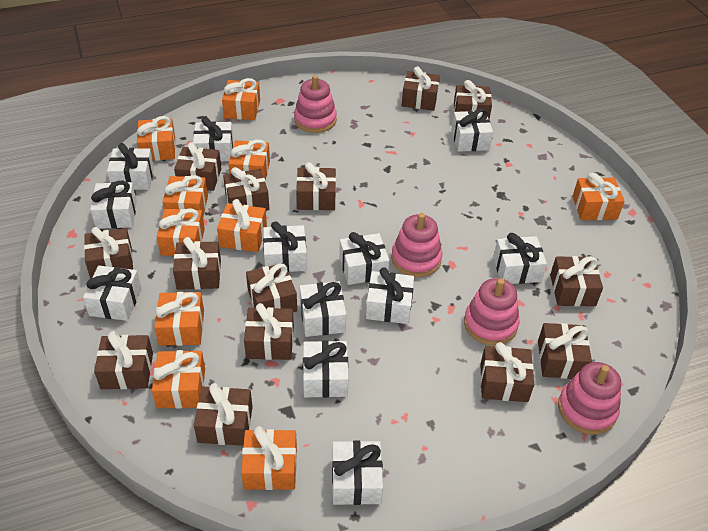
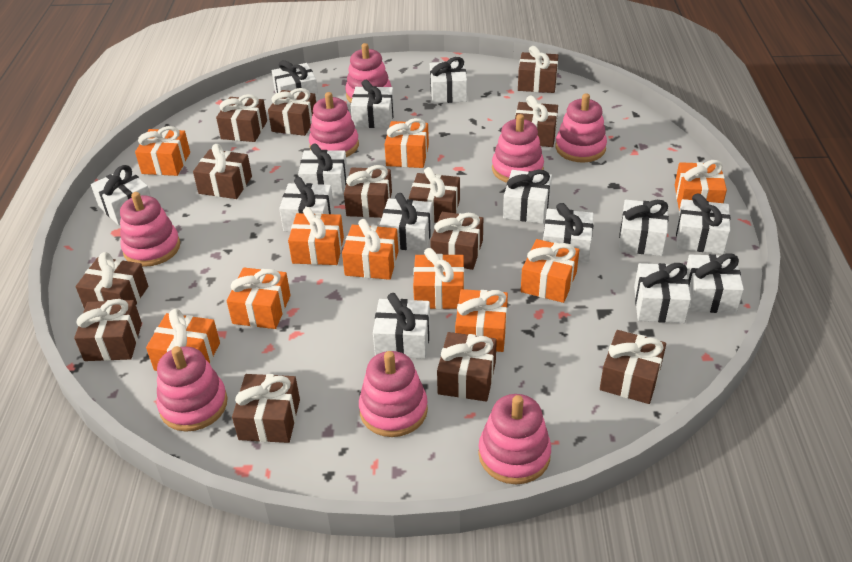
brown gift: [84,227,133,279] [94,331,153,389] [173,237,221,290] [174,142,221,191] [194,383,253,446] [223,167,269,211] [244,303,294,360] [246,263,297,312] [296,162,336,210] [402,66,440,111] [454,80,492,119] [480,342,534,402] [538,323,592,379] [550,256,603,306] = 14 -> [74,299,142,361] [76,252,148,309] [193,144,252,199] [216,94,267,142] [232,374,300,443] [268,88,316,136] [344,165,392,218] [409,167,460,223] [430,212,483,270] [437,332,497,402] [515,95,558,147] [518,46,558,93] [600,330,666,404] = 13
pink stacking toy: [294,75,337,133] [391,213,442,277] [464,278,520,345] [558,362,621,435] = 4 -> [120,192,180,267] [156,346,228,432] [309,92,359,157] [345,43,391,103] [359,351,428,437] [478,394,551,484] [492,114,544,183] [556,94,607,163] = 8
white gift: [83,266,142,321] [90,181,137,229] [107,143,154,190] [193,117,233,161] [263,221,307,272] [300,281,346,337] [303,340,348,398] [332,440,383,505] [339,232,389,285] [366,267,414,324] [452,108,493,152] [493,233,547,284] = 12 -> [91,165,151,225] [272,60,319,101] [279,177,334,232] [298,143,348,196] [351,80,394,128] [373,293,430,359] [380,193,433,251] [430,57,467,103] [503,170,552,224] [543,203,594,263] [619,200,669,256] [634,263,691,323] [676,194,730,254] [686,253,744,313] = 14

